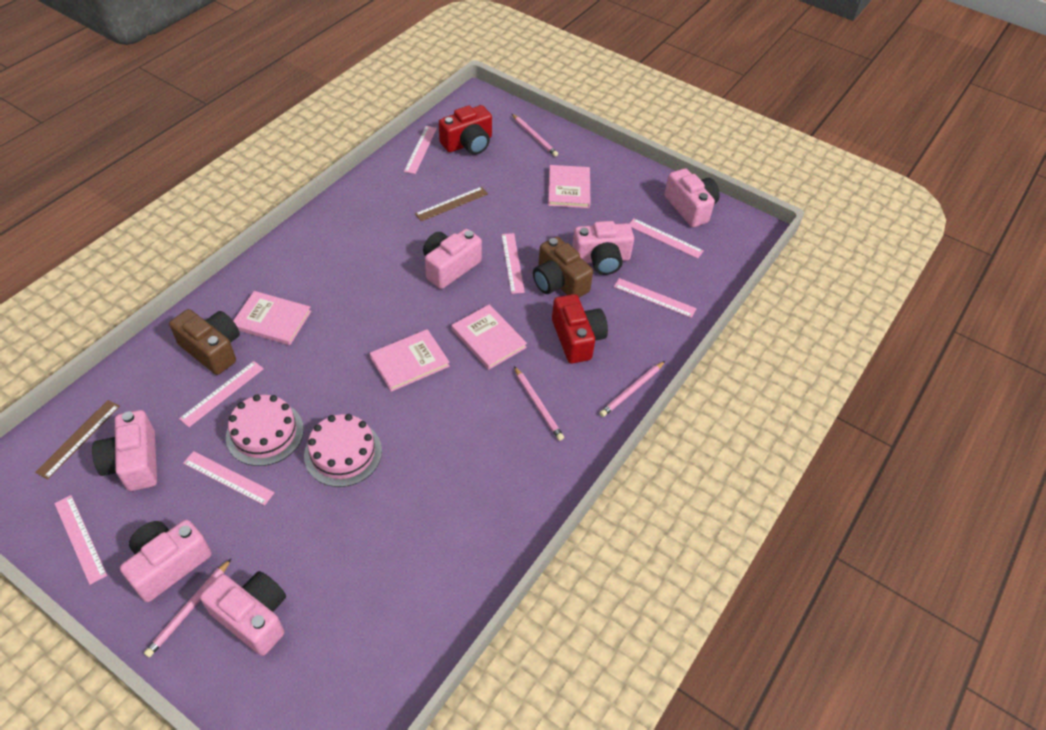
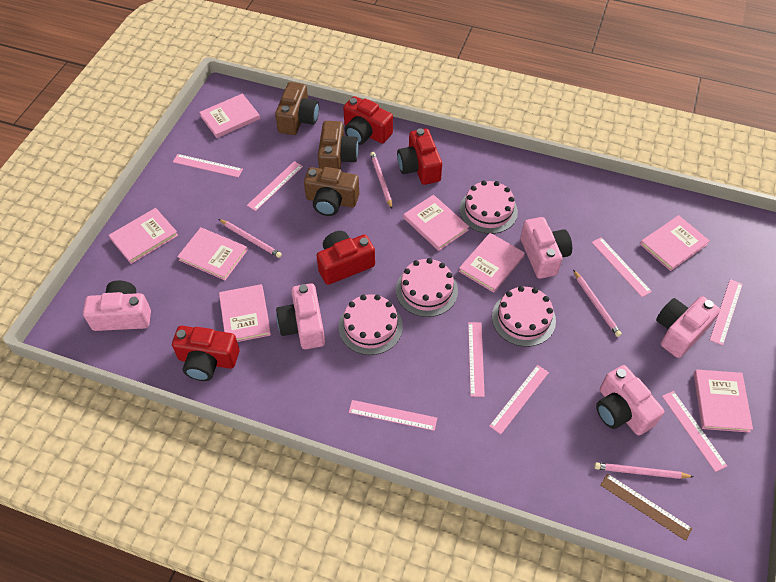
brown camera: [169,309,240,375] [533,237,593,297] = 2 -> [275,82,319,135] [304,167,359,216] [318,121,359,170] = 3
brown ruler: [35,400,120,480] [415,187,488,221] = 2 -> [600,474,693,541] = 1
pink book: [233,291,311,345] [370,329,450,392] [452,304,527,370] [548,165,590,208] = 4 -> [109,208,178,264] [177,227,248,280] [199,94,260,138] [219,284,271,342] [403,195,469,251] [459,233,525,293] [640,215,710,271] [694,370,753,433] = 8
pink cake: [226,394,304,466] [304,414,382,487] = 2 -> [339,294,403,355] [396,258,458,317] [459,180,518,234] [492,286,556,347] = 4
pink camera: [92,410,157,491] [120,519,212,602] [200,571,286,656] [423,229,482,289] [572,221,634,275] [664,168,720,227] = 6 -> [83,280,151,331] [276,283,325,349] [520,217,572,279] [596,365,664,435] [656,296,720,358] = 5
pink ruler: [54,495,107,585] [179,361,264,427] [183,451,275,506] [404,126,437,174] [501,233,525,294] [614,278,697,318] [629,218,704,259] = 7 -> [173,154,243,177] [247,161,303,211] [349,400,437,431] [468,322,485,397] [489,365,549,434] [592,237,652,297] [662,391,727,472] [710,279,743,345] = 8
red camera: [439,105,492,155] [552,294,608,364] = 2 -> [172,326,240,381] [316,231,375,285] [343,96,393,145] [397,128,442,185] = 4

